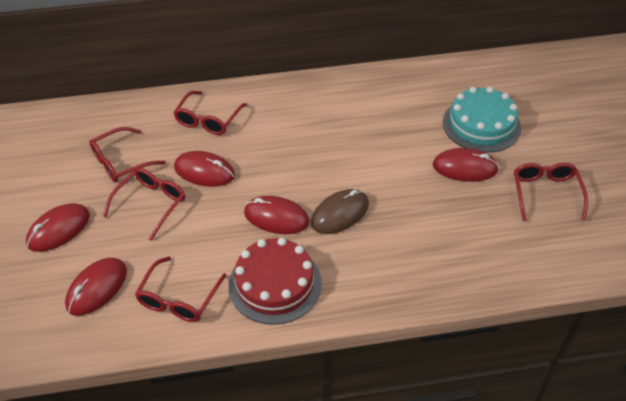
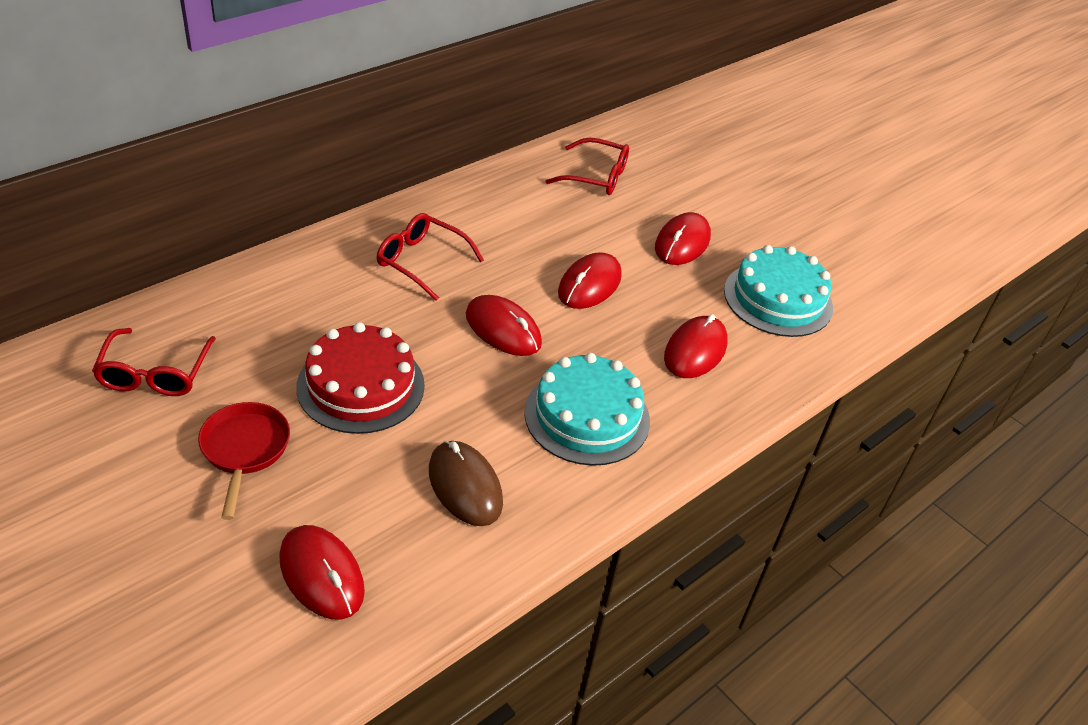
red glasses: [89,127,166,183] [103,168,185,241] [135,256,227,322] [173,91,247,135] [514,163,588,222] = 5 -> [92,328,216,396] [377,213,484,301] [545,138,629,195] = 3
red pan: none = 0 -> [198,402,290,520] = 1
turquoise cake: [443,87,521,153] = 1 -> [524,353,650,466] [724,245,833,337] = 2

